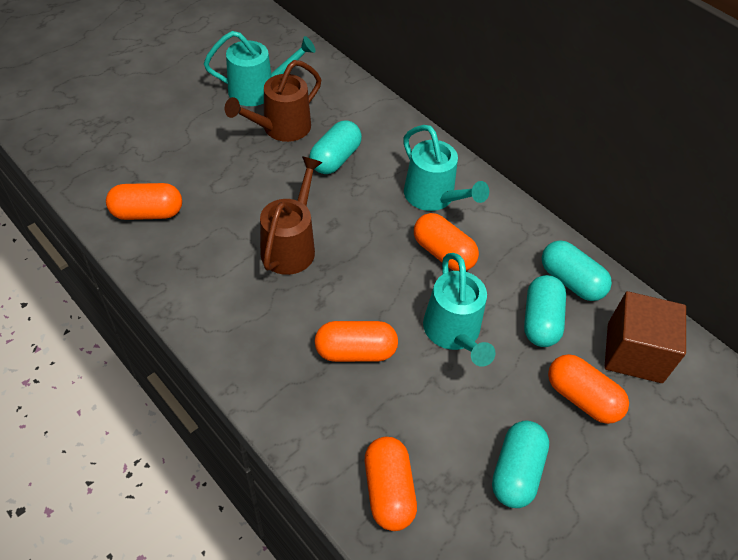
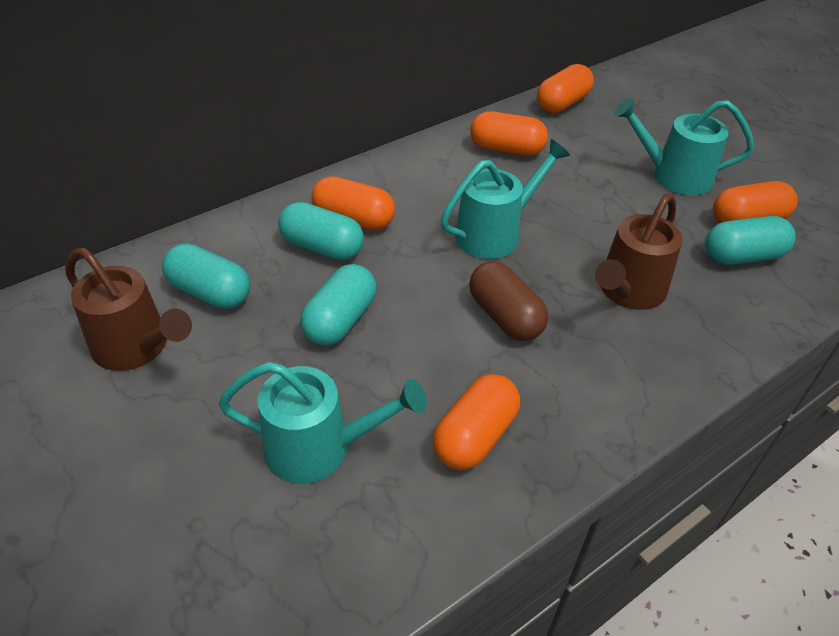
brown capsule: none = 0 -> [469,261,548,341] = 1
brown cube: [605,291,686,383] = 1 -> none = 0

